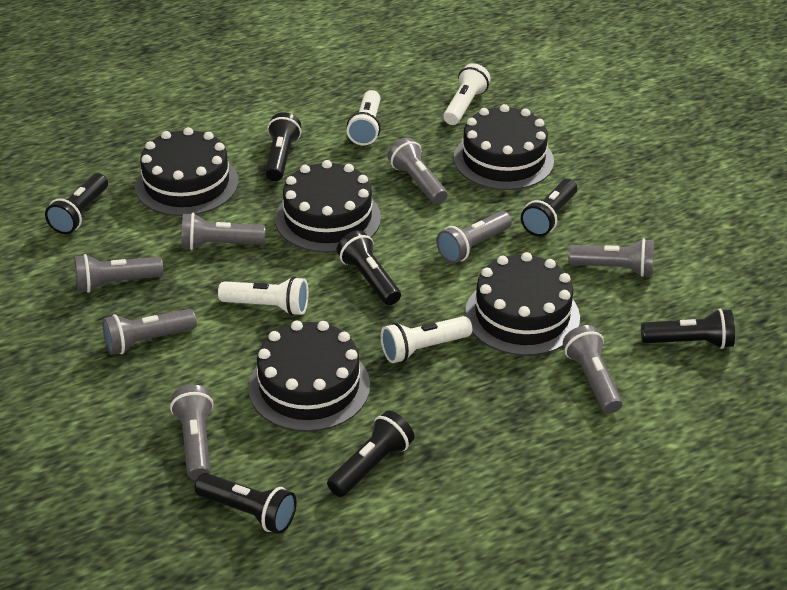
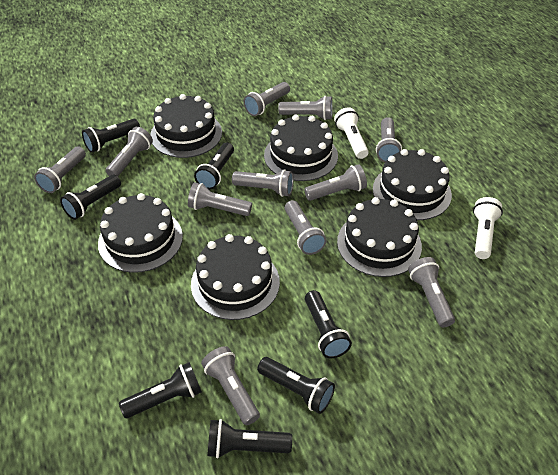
black cake: [135,127,238,216] [248,321,370,432] [275,160,381,253] [454,104,554,190] [465,252,580,356] = 5 -> [98,193,183,273] [150,94,222,158] [191,234,280,320] [264,115,338,181] [337,197,422,277] [373,149,452,220] = 6
grey flashlight: [74,254,164,293] [102,309,197,355] [170,385,214,480] [181,213,265,250] [388,137,448,204] [436,211,512,263] [563,325,622,414] [568,238,654,277] = 8 -> [34,146,86,193] [106,127,153,176] [188,182,252,216] [201,346,260,425] [232,169,294,197] [243,82,290,116] [278,96,332,120] [285,200,327,255] [304,164,367,201] [376,117,402,162] [408,257,455,327] = 11
white flashlight: [218,276,309,316] [347,90,380,146] [381,316,472,363] [443,63,491,125] = 4 -> [334,107,369,159] [473,197,503,259] = 2

